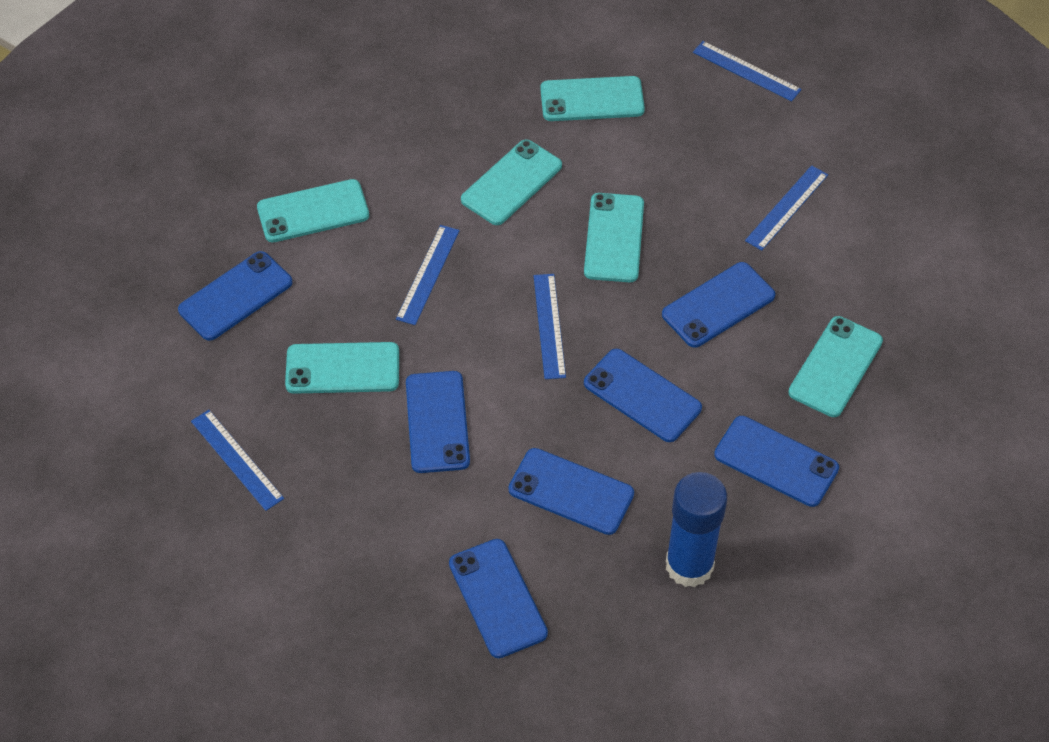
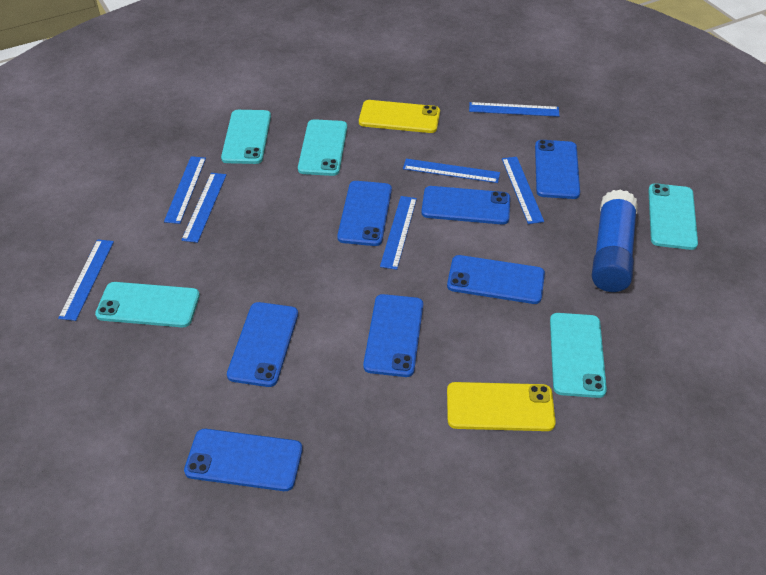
blue ruler: [191,410,284,511] [396,225,460,325] [534,274,566,379] [693,41,801,102] [745,165,828,251] = 5 -> [58,239,114,321] [164,156,206,224] [181,173,227,243] [380,196,417,270] [403,159,500,183] [469,102,559,117] [502,157,544,224] = 7
turquoise phone: [257,179,369,242] [285,342,399,394] [461,140,562,225] [540,76,645,121] [584,193,644,282] [788,316,883,417] = 6 -> [95,282,200,327] [221,110,271,164] [298,119,347,176] [550,313,607,398] [648,183,698,250] = 5
yellow phone: none = 0 -> [359,100,440,133] [447,382,556,431] = 2

